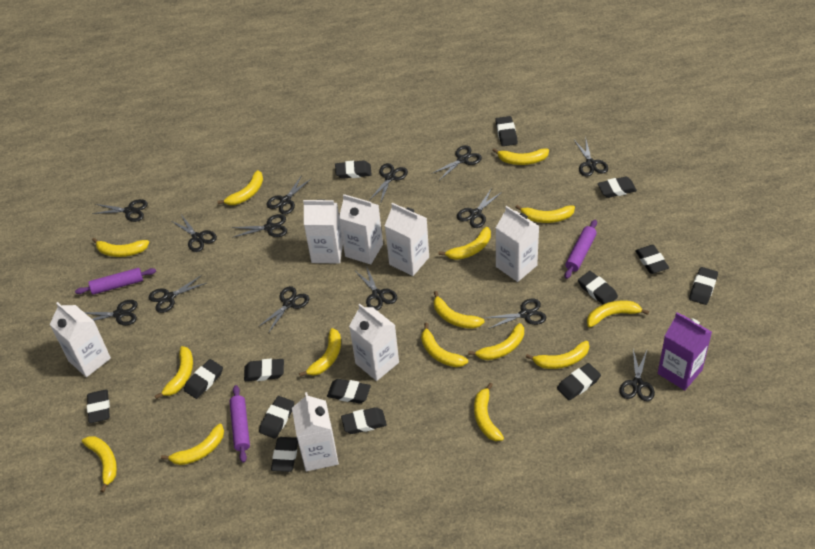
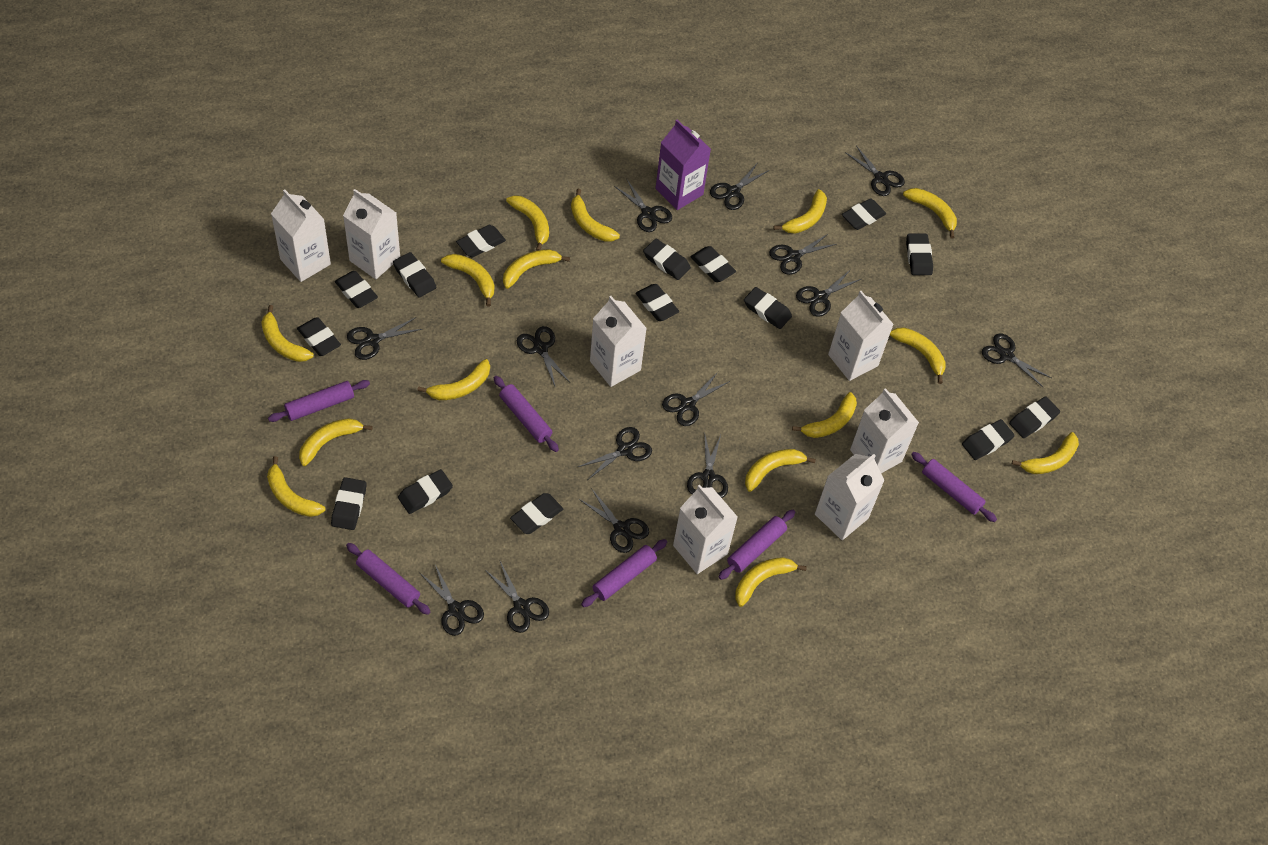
black eraser: [87,389,110,423] [184,359,223,399] [244,359,284,381] [259,396,294,439] [271,437,298,472] [327,379,371,404] [335,160,372,179] [341,407,387,434] [495,116,518,146] [557,363,601,400] [578,271,618,304] [597,176,637,198] [635,245,669,274] [689,267,718,305] = 14 -> [297,317,341,356] [331,477,367,530] [335,271,378,308] [393,252,436,297] [398,469,453,514] [456,225,506,257] [510,493,563,534] [636,284,679,321] [643,239,691,280] [690,246,736,282] [744,287,792,329] [842,198,886,230] [906,234,933,275] [962,419,1015,460] [1009,396,1060,438] = 15
purple rolling pin: [75,268,156,295] [230,385,250,463] [565,220,597,279] = 3 -> [268,380,370,422] [346,543,431,615] [494,376,559,452] [581,539,667,607] [719,510,795,580] [911,452,997,522] = 6

